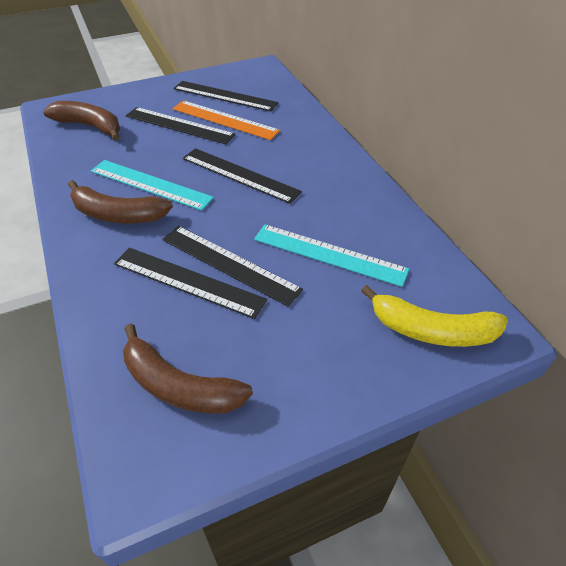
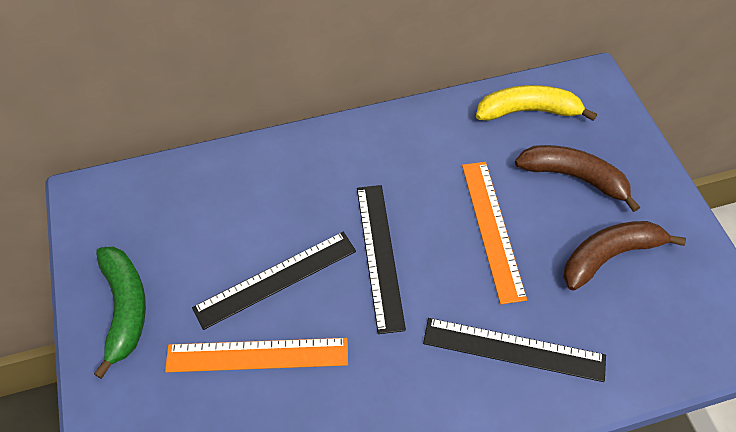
black ruler: [114,248,267,319] [126,107,236,144] [162,226,303,307] [173,81,279,112] [182,148,302,204] = 5 -> [192,232,356,330] [357,185,406,334] [423,318,606,382] = 3
brown banana: [43,101,120,141] [68,180,173,224] [123,324,253,414] = 3 -> [515,145,640,212] [563,221,686,291] = 2
green banana: none = 0 -> [94,247,146,379] = 1
orange ruler: [173,100,280,140] = 1 -> [165,338,348,372] [462,162,527,304] = 2
turquoise ruler: [91,160,214,211] [254,224,409,287] = 2 -> none = 0

